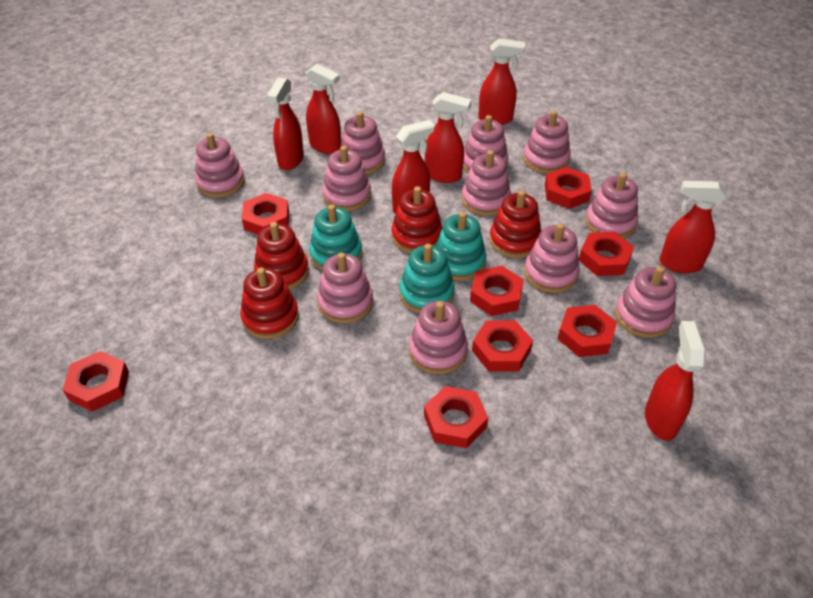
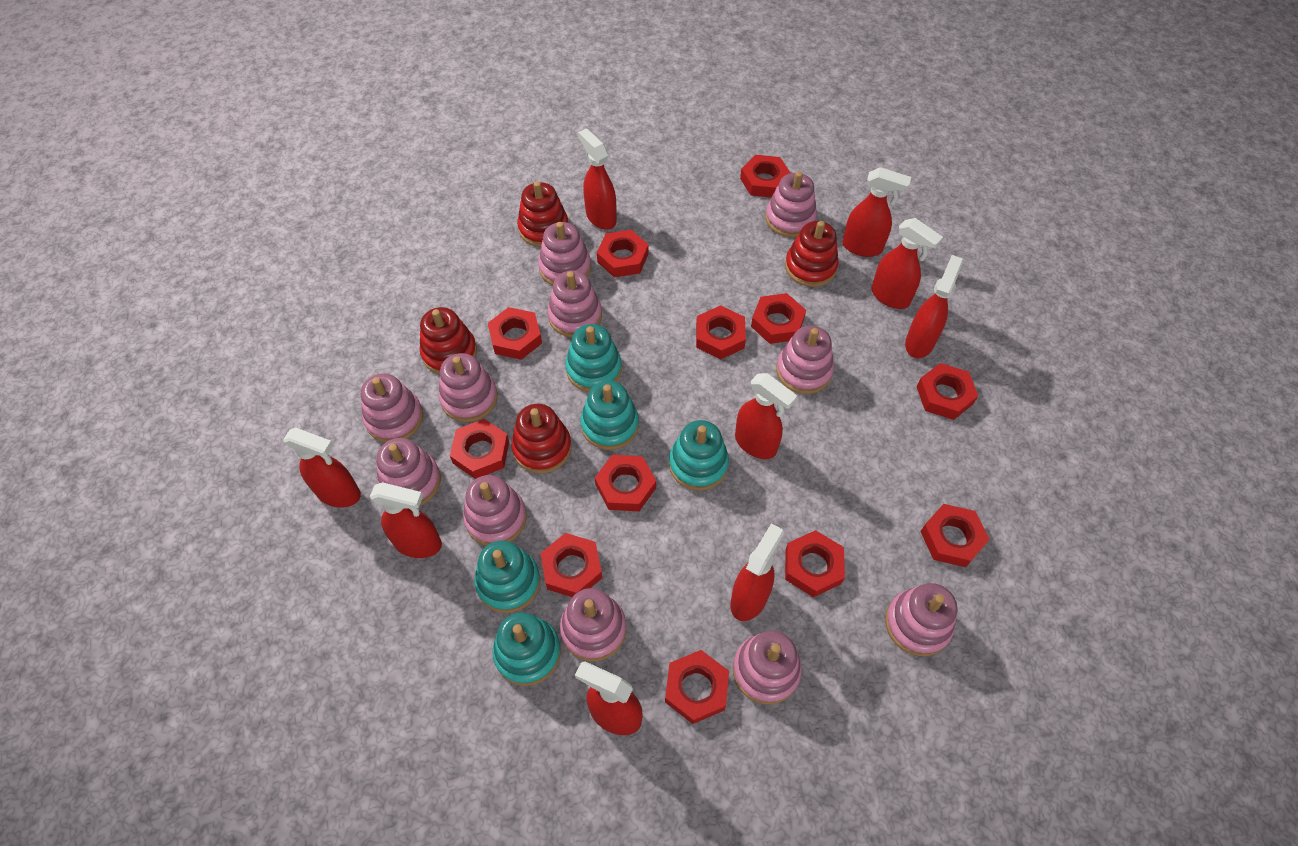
red nut: [63,351,129,412] [242,193,289,235] [424,386,488,448] [470,266,524,316] [472,320,533,371] [545,167,592,209] [558,305,617,357] [579,232,634,276] = 8 -> [450,419,509,479] [488,307,542,360] [540,533,602,597] [595,455,656,511] [597,230,649,278] [665,650,729,724] [696,305,746,360] [740,155,790,198] [751,293,806,344] [785,530,845,597] [916,363,978,420] [920,504,990,567] = 12
red spray bottle: [267,77,304,170] [305,64,341,154] [392,120,435,214] [425,92,471,183] [478,39,525,125] [645,321,706,441] [660,181,726,273] = 7 -> [283,427,361,508] [370,482,442,558] [575,661,642,735] [578,128,616,230] [730,523,784,621] [735,373,797,459] [842,167,911,257] [871,218,943,309] [905,255,964,358] = 9
turquoise stacking toy: [309,204,362,271] [399,244,455,313] [436,212,486,281] = 3 -> [475,540,540,613] [492,612,561,686] [565,324,622,392] [580,380,639,450] [669,420,729,491] = 5

